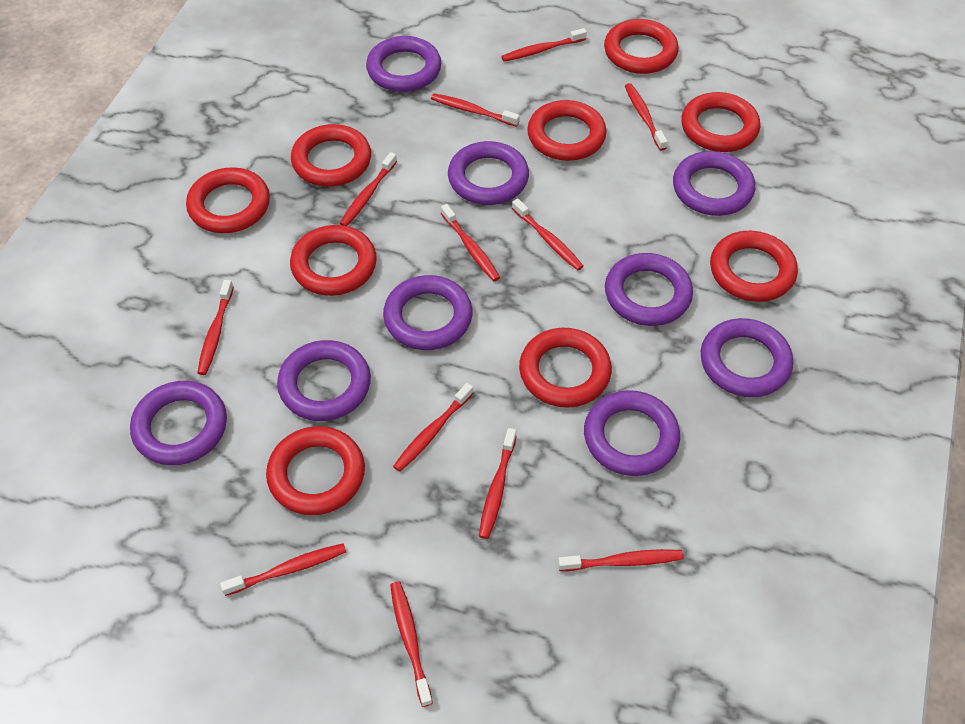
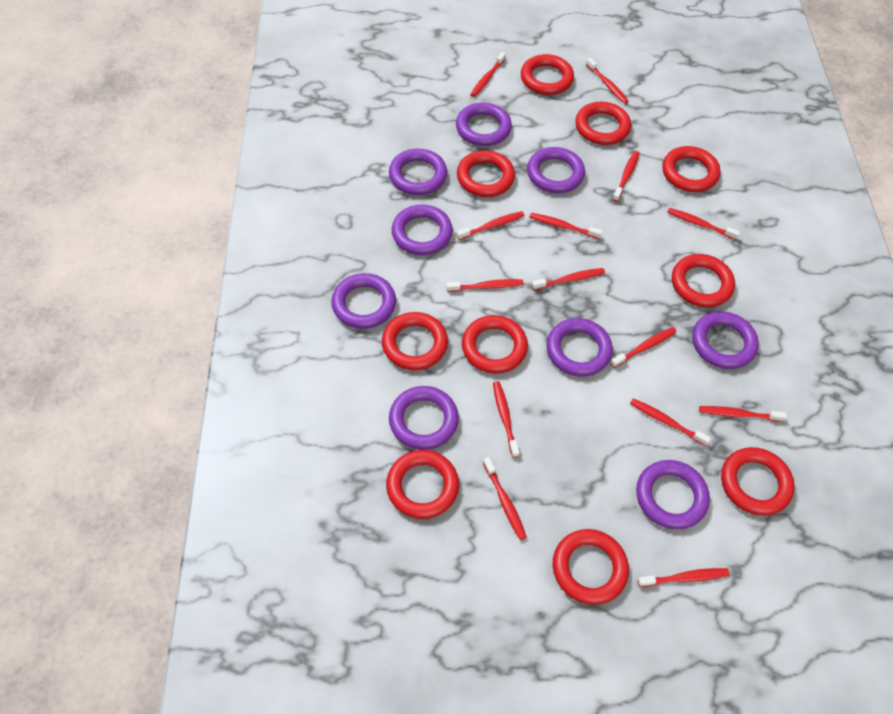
red ring: [186,167,270,233] [266,426,365,515] [290,225,377,296] [291,124,371,187] [519,328,612,408] [527,100,607,161] [604,19,679,74] [681,92,760,152] [710,231,798,302] = 9 -> [382,312,448,370] [386,450,459,519] [457,150,515,197] [462,315,528,374] [521,54,574,95] [553,529,629,605] [575,102,631,145] [662,146,721,192] [672,254,735,307] [721,447,794,516] = 10
red toothbrush: [197,280,234,375] [220,543,346,596] [339,152,397,226] [390,582,433,707] [393,383,473,472] [431,93,520,127] [441,204,500,281] [479,428,517,539] [501,28,587,62] [512,198,583,271] [558,549,684,571] [625,83,668,151] = 12 -> [446,279,523,292] [457,211,524,240] [470,52,506,97] [483,457,527,540] [493,381,519,458] [530,213,602,239] [532,268,605,290] [586,58,629,104] [610,327,677,368] [612,151,640,202] [630,399,711,446] [637,568,729,587] [667,208,740,240] [699,406,787,422] = 14

